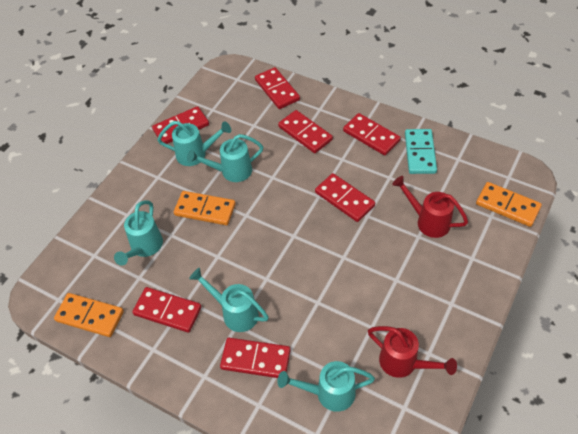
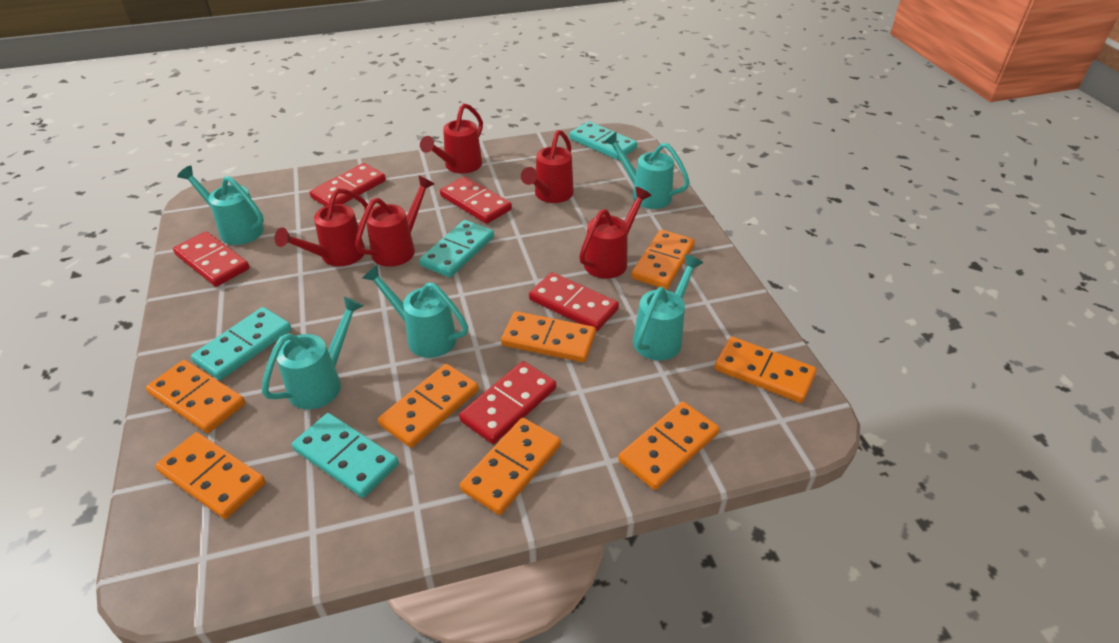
orange domino: [54,293,124,337] [174,191,236,225] [476,182,542,227] = 3 -> [146,360,245,433] [155,432,266,519] [378,364,479,448] [460,418,561,515] [501,311,596,362] [618,401,719,490] [631,230,695,289] [714,337,817,403] = 8
red domino: [132,287,202,333] [152,106,209,144] [220,338,291,378] [255,67,300,109] [278,110,333,153] [315,173,375,222] [343,113,401,156] = 7 -> [173,232,250,287] [309,163,386,206] [440,176,512,224] [459,361,556,444] [529,272,619,331] = 5
red watering can: [368,326,457,378] [392,176,468,238] = 2 -> [274,188,368,266] [355,176,434,267] [420,103,483,173] [521,130,574,203] [579,187,652,279] = 5
turquoise domino: [405,129,437,174] = 1 -> [191,307,291,380] [292,413,399,498] [419,220,494,278] [569,121,637,160] = 4

